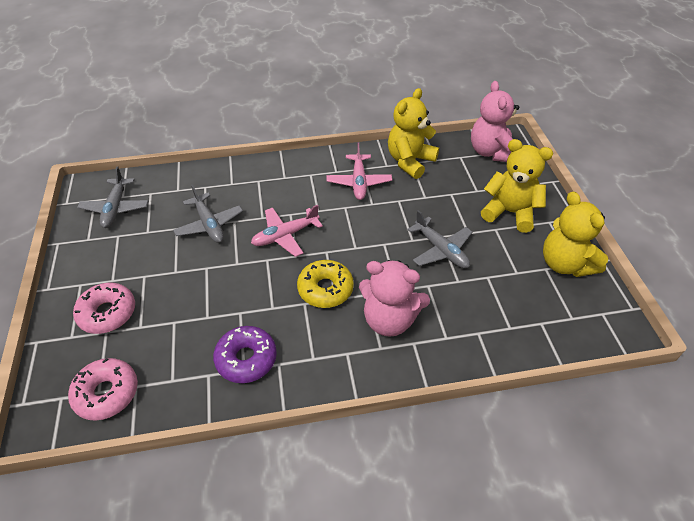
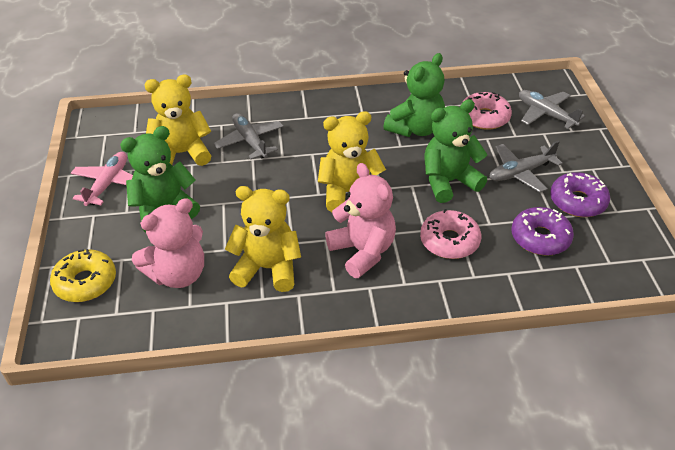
green teddy bear: none = 0 -> [120,126,200,233] [383,53,445,137] [424,99,487,203] = 3
pink plane: [251,205,323,257] [326,142,392,200] = 2 -> [71,152,133,206] = 1
purple donut: [213,326,277,383] = 1 -> [512,207,574,256] [550,172,610,217] = 2

